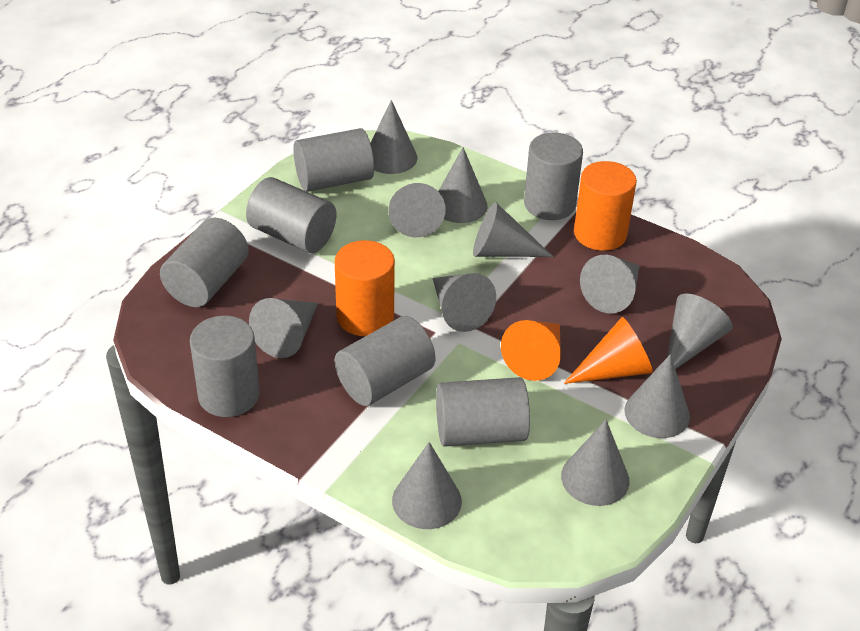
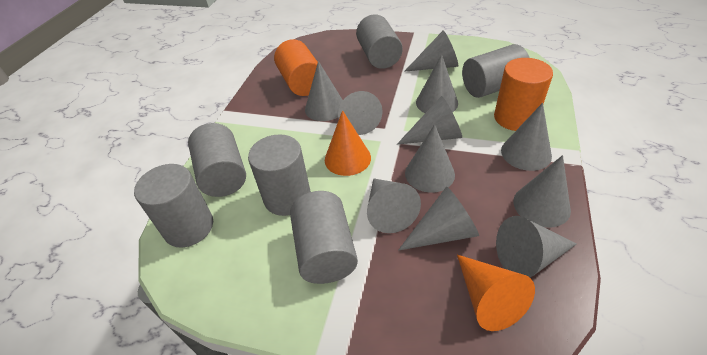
grey cylinder: [160,218,249,307] [190,316,260,417] [246,177,336,253] [293,128,374,192] [335,316,436,406] [436,377,530,447] [524,133,583,220] = 7 -> [134,164,213,248] [188,123,246,197] [248,134,311,216] [290,191,358,284] [356,14,403,69] [462,44,529,98] = 6

